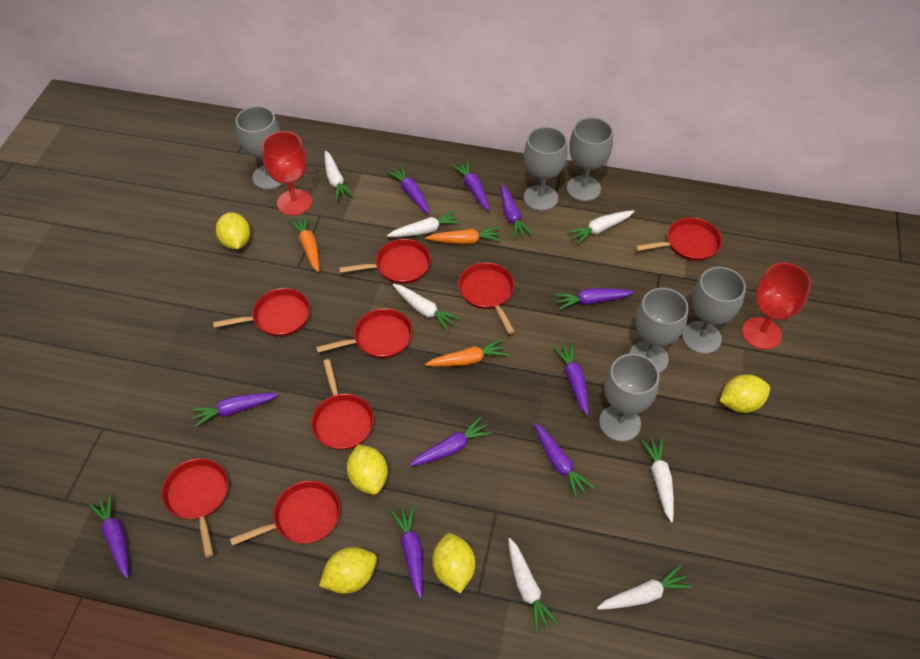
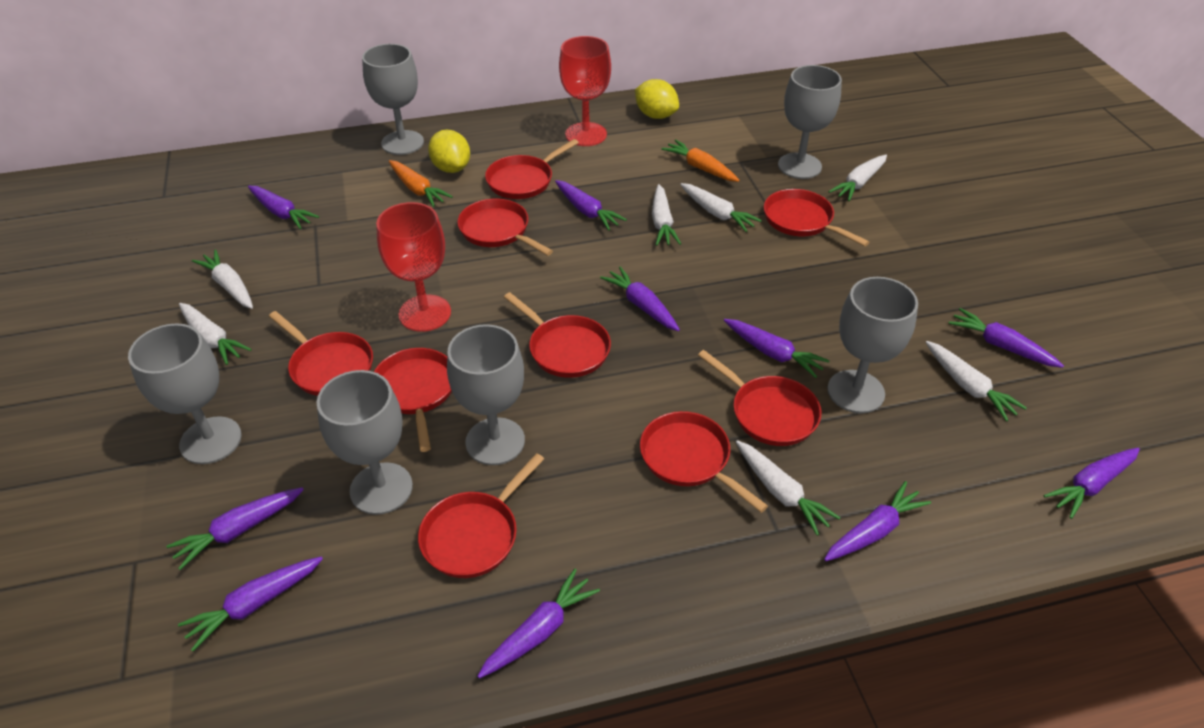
orange carrot: [289,215,319,272] [425,227,501,245] [425,339,508,367] = 3 -> [389,160,453,207] [661,139,740,182] = 2
red pan: [162,458,228,557] [213,288,310,337] [230,481,340,546] [311,359,374,450] [316,308,413,358] [339,239,431,284] [458,262,515,334] [635,217,722,261] = 8 -> [269,311,373,396] [374,348,452,452] [418,453,544,578] [457,199,553,256] [485,139,579,199] [504,292,611,378] [640,411,768,513] [698,350,821,446] [764,189,869,247] = 9
yellow lemon: [216,212,250,249] [319,547,377,594] [347,444,388,495] [432,533,476,593] [720,374,770,413] = 5 -> [428,130,470,173] [635,79,679,119] = 2

